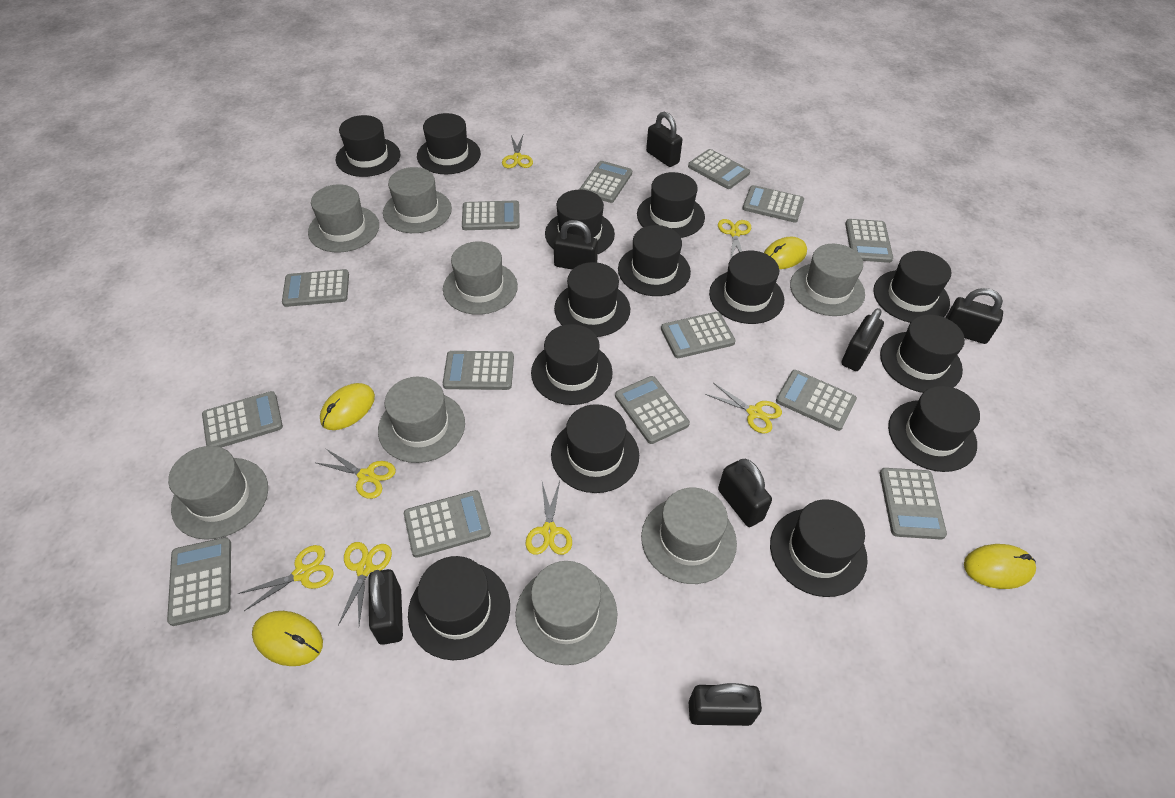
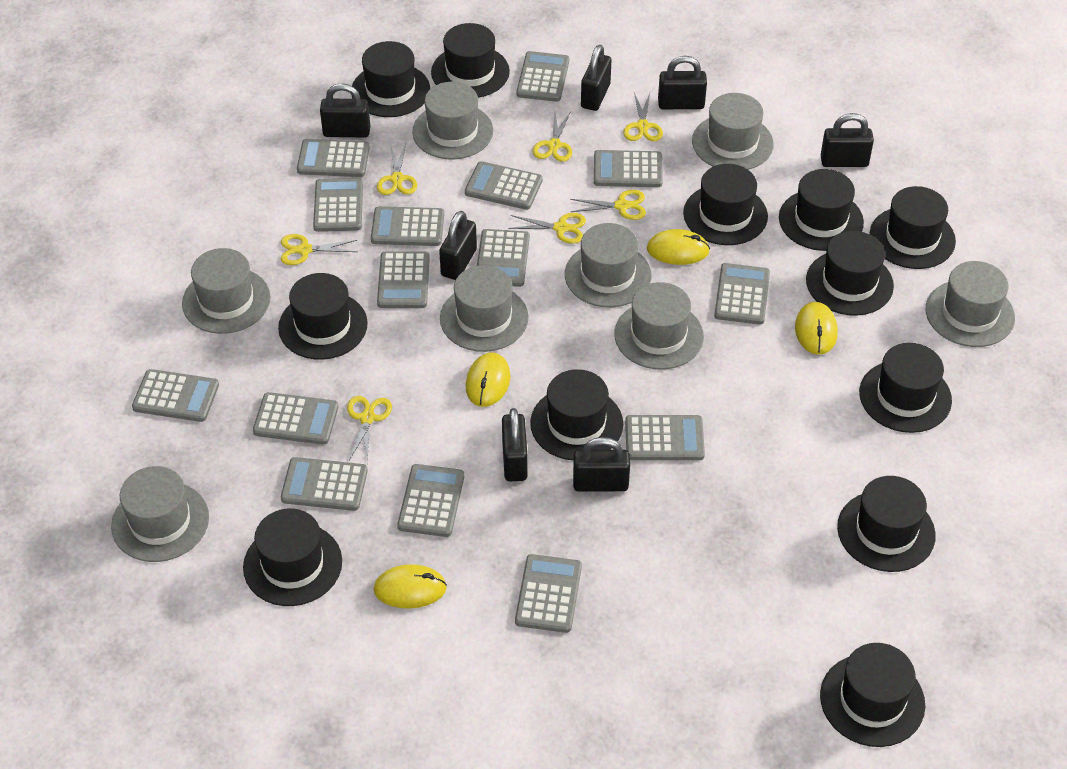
black hat: [336,115,400,177] [408,556,510,660] [417,113,481,174] [531,324,613,405] [545,190,615,254] [551,404,639,493] [554,262,630,337] [618,225,691,296] [637,172,705,238] [709,251,784,324] [770,499,868,597] [873,251,951,323] [880,314,965,393] [888,386,980,472] = 14 -> [243,508,342,606] [278,273,368,360] [352,41,430,117] [431,23,510,98] [530,369,623,461] [683,164,768,245] [779,169,864,251] [806,231,894,316] [820,643,925,747] [837,476,936,572] [859,343,952,433] [870,186,956,269] = 12
grey calculator: [167,537,231,626] [202,391,283,448] [282,269,349,307] [404,490,491,558] [443,351,514,390] [462,200,520,230] [579,161,632,203] [615,376,690,444] [661,312,736,358] [688,149,750,189] [742,185,804,222] [776,370,857,431] [845,219,893,263] [880,468,947,539] = 14 -> [132,369,219,422] [253,392,338,445] [281,457,368,511] [297,139,370,177] [313,178,363,232] [371,206,444,246] [377,252,430,308] [397,464,464,537] [465,161,543,210] [477,229,530,287] [515,554,582,633] [516,51,569,102] [594,150,663,187] [625,415,705,460] [714,263,770,325] = 15

